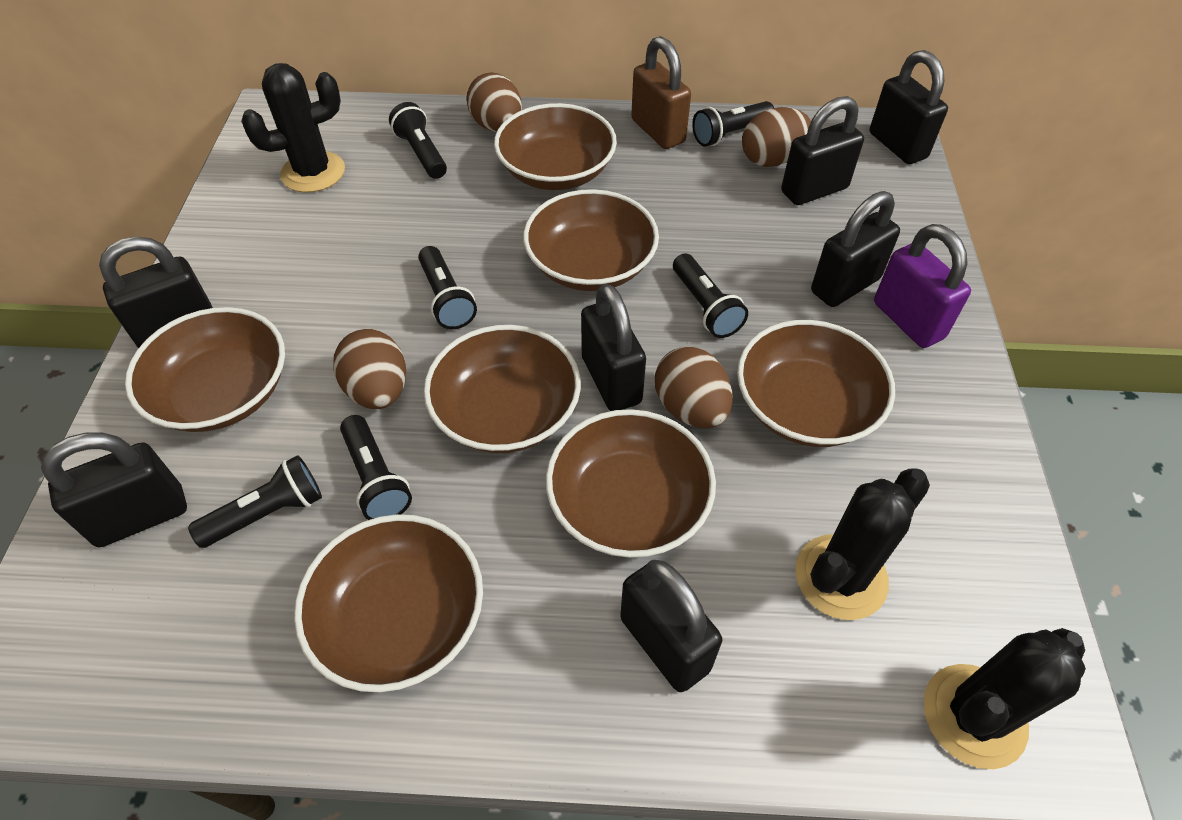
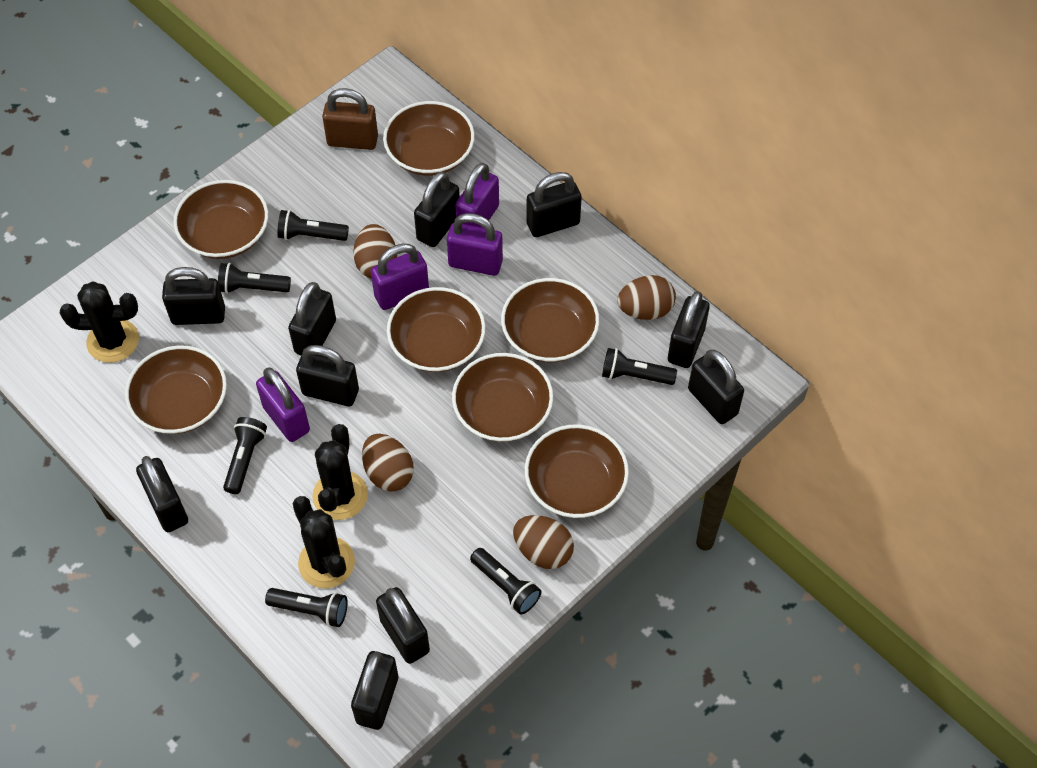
black padlock: [41,432,187,547] [99,237,213,348] [581,284,646,411] [620,560,722,692] [781,96,864,205] [811,191,900,307] [870,50,948,164] = 7 -> [136,456,188,532] [162,267,225,325] [288,282,336,355] [296,345,359,407] [351,651,398,730] [376,587,430,664] [414,172,460,247] [526,172,582,237] [668,291,710,368] [688,350,744,424] = 10
purple padlock: [874,224,971,348] = 1 -> [256,367,310,442] [371,244,429,310] [447,213,503,276] [455,163,499,228] = 4

